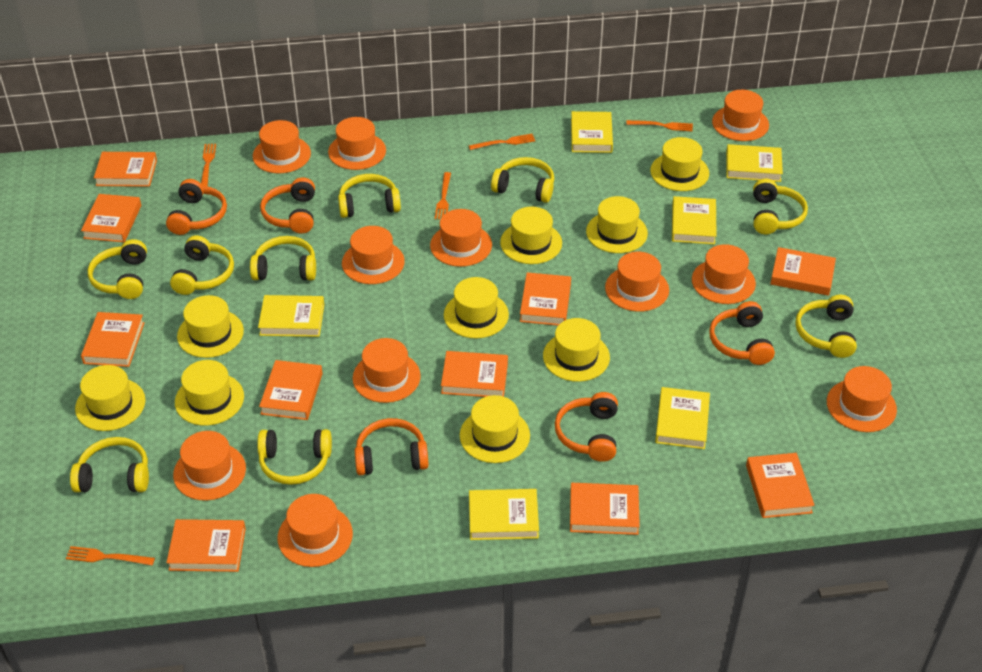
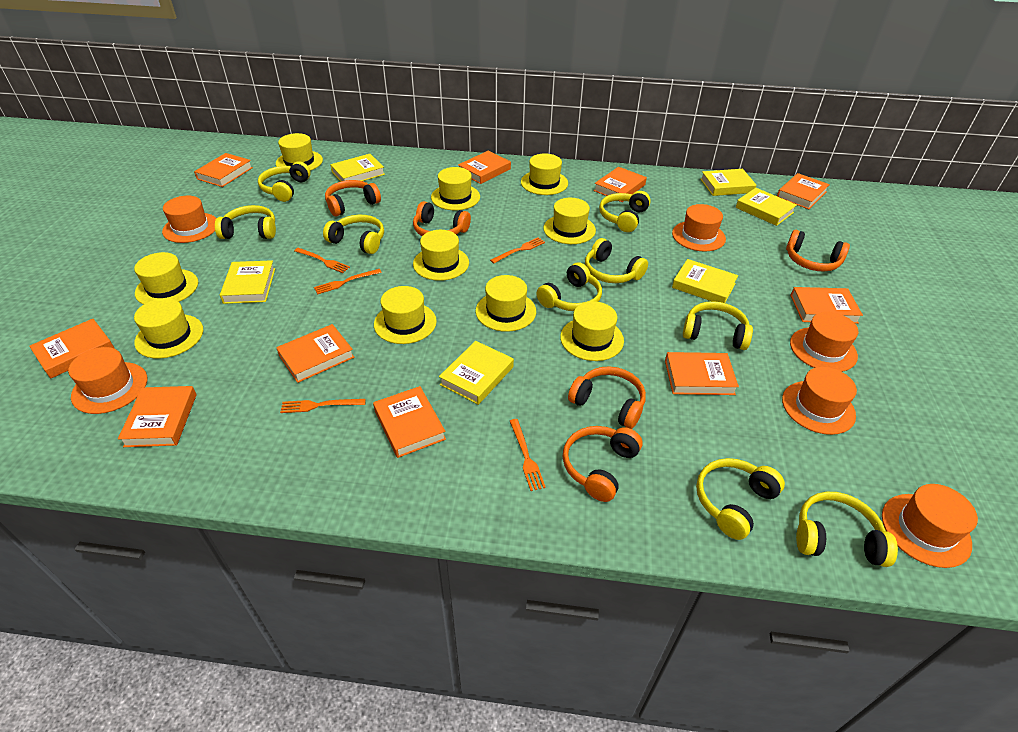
orange hat: [173,431,246,501] [253,120,311,173] [278,494,353,567] [328,117,386,170] [342,226,405,284] [353,338,421,403] [430,209,492,267] [605,252,669,312] [692,244,756,304] [712,90,769,141] [827,366,897,432] = 11 -> [68,347,147,414] [162,196,216,243] [672,204,726,252] [782,367,857,435] [790,312,858,372] [882,484,978,568] = 6
yellow hat: [75,365,146,431] [175,360,244,426] [177,295,244,358] [444,277,509,338] [460,395,530,463] [500,207,562,264] [543,318,610,382] [586,196,648,253] [650,137,709,191] = 9 -> [134,252,198,305] [134,298,203,359] [276,133,323,171] [374,286,437,344] [413,230,469,281] [431,167,480,210] [476,275,536,332] [521,154,568,195] [543,198,596,244] [560,301,624,361] = 10

